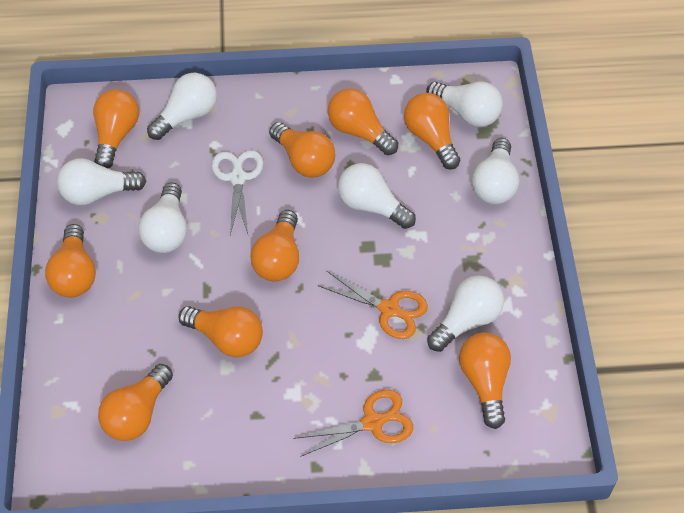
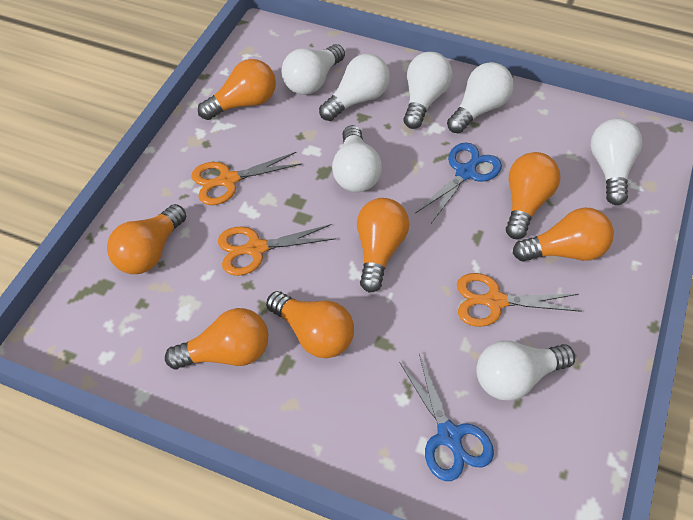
blue scissors: none = 0 -> [399,354,494,481] [416,143,502,223] = 2
orange light bulb: [45,224,96,297] [93,89,139,168] [98,364,173,441] [178,306,263,357] [250,210,299,282] [269,122,335,178] [328,88,398,155] [404,93,460,169] [459,332,511,429] = 9 -> [107,204,186,274] [165,308,268,370] [198,59,276,120] [266,291,354,358] [357,198,409,293] [506,152,560,239] [513,208,614,262] = 7
orange scissors: [293,389,413,457] [318,271,428,339] = 2 -> [191,152,302,205] [218,224,336,276] [457,273,582,327] = 3
white scissors: [211,150,263,235] = 1 -> none = 0

